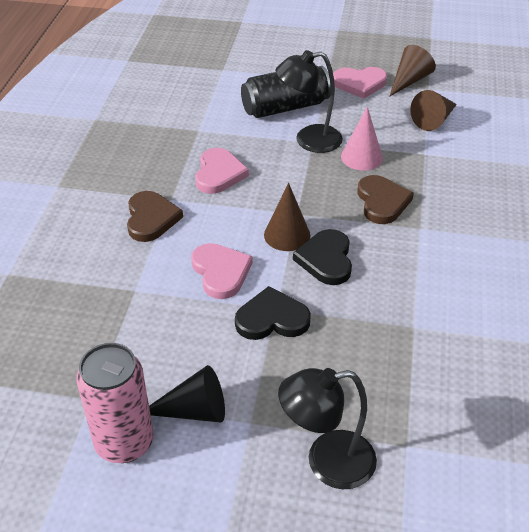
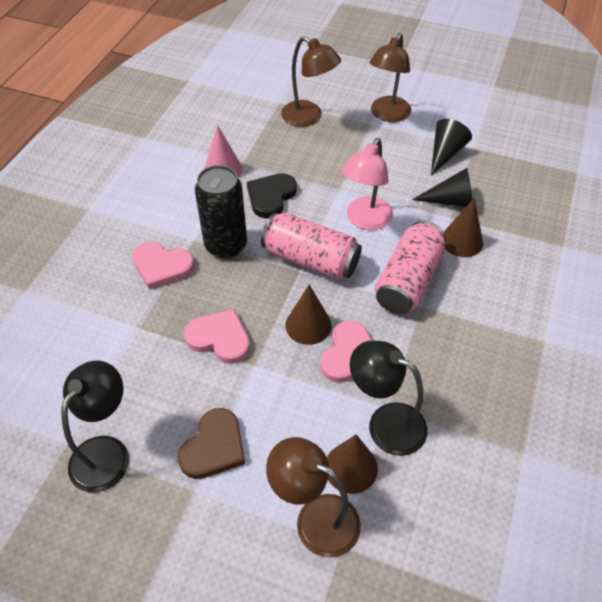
black cone: [149,365,225,423] = 1 -> [412,168,473,207] [431,119,472,176] = 2
black heart: [235,286,311,340] [293,229,352,285] = 2 -> [247,173,297,218] = 1
brown heart: [127,191,183,242] [357,175,414,224] = 2 -> [178,408,245,479] = 1
brown lamp: none = 0 -> [266,437,361,558] [281,36,341,127] [369,33,411,122] = 3
pink can: [76,343,153,463] = 1 -> [261,213,362,280] [375,221,446,314] = 2
pink lamp: none = 0 -> [341,138,393,230] = 1

